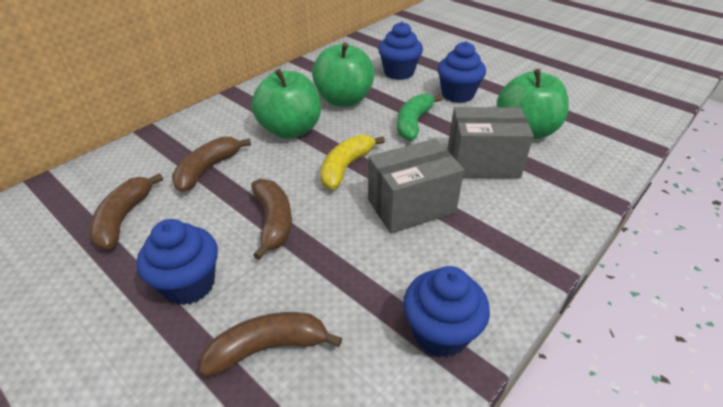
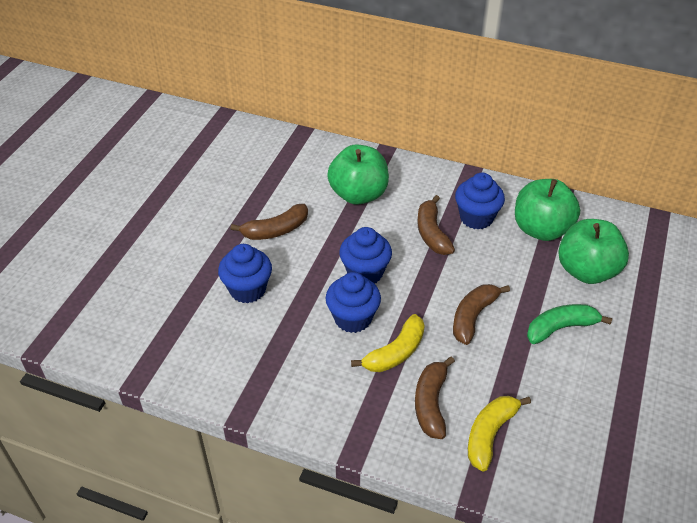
grey box: [368,139,464,234] [448,107,534,178] = 2 -> none = 0
yellow banana: [320,135,385,190] = 1 -> [351,314,425,372] [468,396,531,472] = 2

